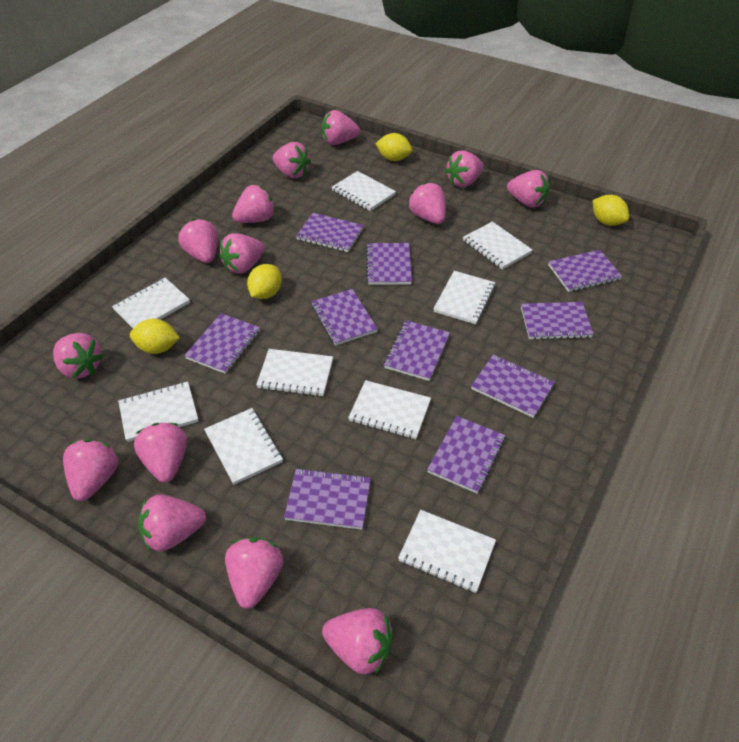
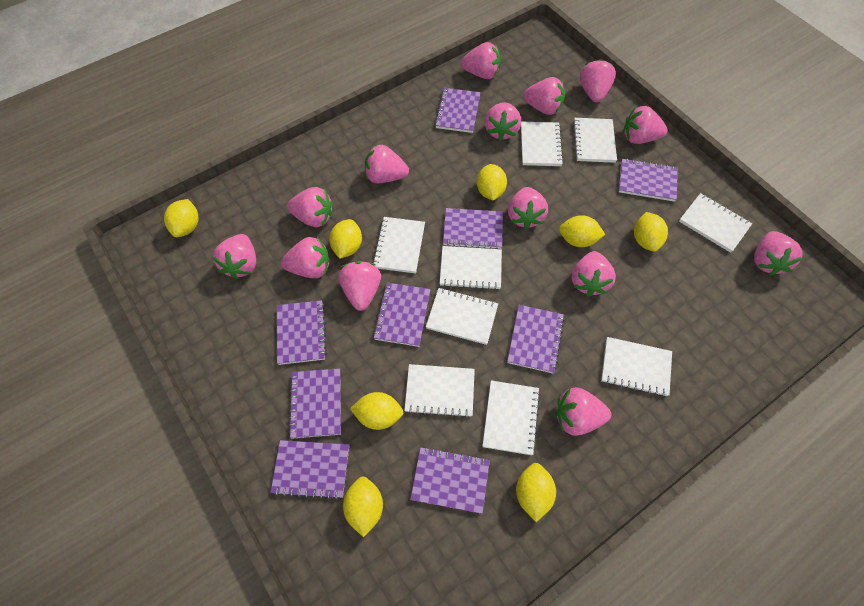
purple notebook: [184,313,260,374] [284,468,371,530] [296,213,364,252] [311,289,378,346] [366,243,412,285] [384,320,450,381] [427,416,505,494] [471,355,555,418] [521,302,594,340] [548,250,622,292] = 10 -> [270,440,349,500] [277,300,327,365] [289,368,341,439] [373,283,431,347] [410,447,490,514] [435,88,481,133] [443,208,503,249] [507,305,565,373] [619,158,678,202] = 9
yellow lemon: [130,319,180,354] [247,264,282,299] [375,133,412,161] [592,195,629,226] = 4 -> [164,199,199,237] [329,219,362,259] [343,476,383,537] [350,392,403,430] [477,164,507,200] [516,463,556,522] [559,215,605,247] [634,212,668,251] = 8

